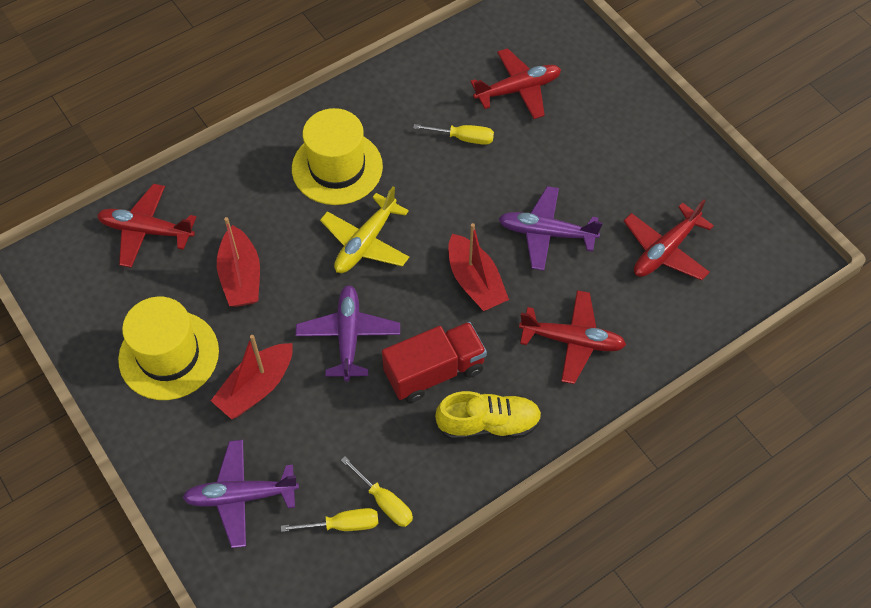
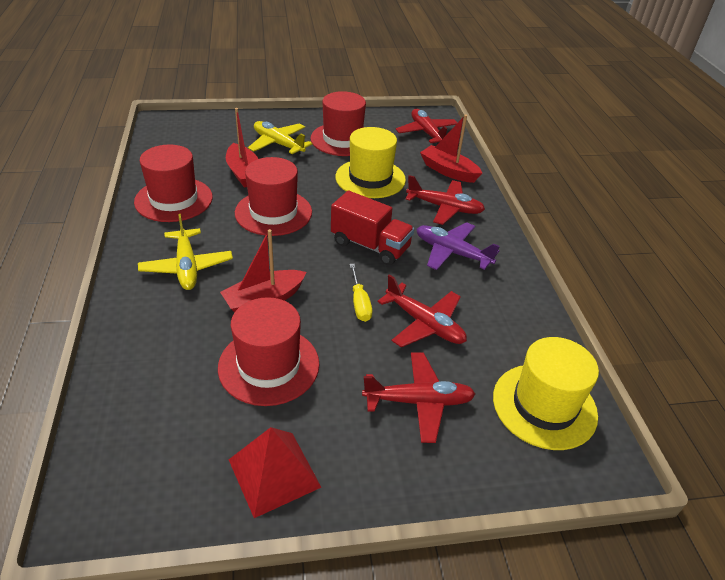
purple plane: [182,440,299,548] [295,285,400,381] [499,186,603,271] = 3 -> [417,222,500,270] = 1
red hat: none = 0 -> [134,144,213,222] [218,297,319,406] [235,157,312,236] [310,91,366,156] = 4
red pyramid: none = 0 -> [229,427,322,518] = 1
yellow plane: [320,187,409,273] = 1 -> [138,214,233,290] [248,121,312,155] = 2
yellow screwdriver: [281,508,379,532] [341,456,413,527] [413,124,494,145] = 3 -> [350,264,372,322] = 1
yellow shoe: [435,391,542,440] = 1 -> none = 0

